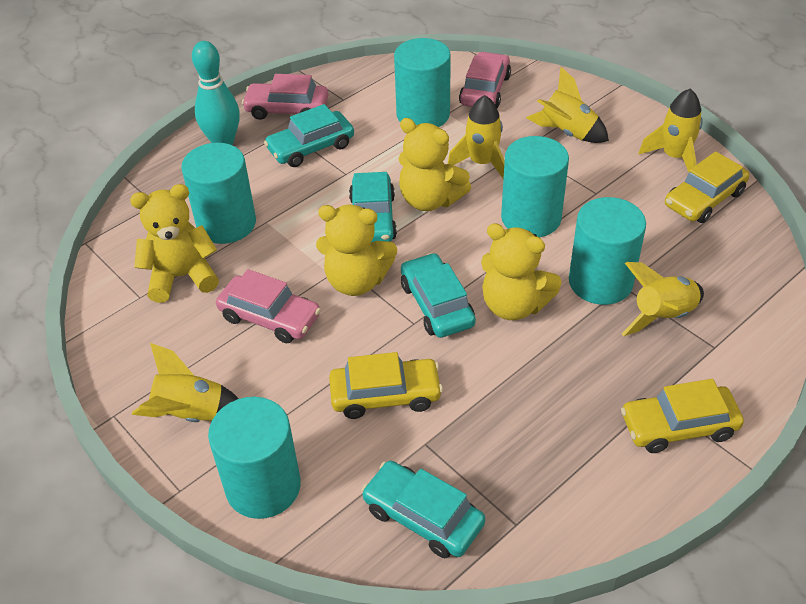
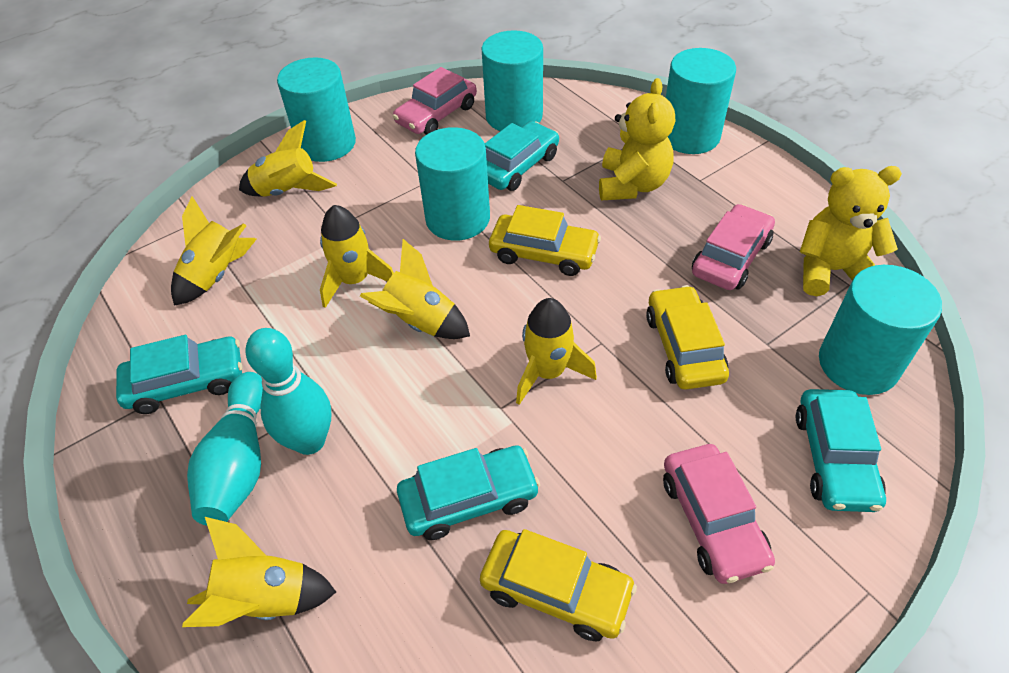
turquoise bowling pin: [192,41,240,145] = 1 -> [187,372,263,526] [245,328,332,455] = 2
yellow rocket: [132,343,239,422] [448,95,505,179] [526,67,609,143] [622,262,704,336] [639,89,703,172] = 5 -> [171,196,257,306] [182,517,336,627] [239,120,337,197] [320,205,394,308] [360,239,470,339] [516,298,597,405] = 6
yellow teddy bear: [130,184,219,303] [316,205,397,296] [398,118,471,211] [481,223,562,320] = 4 -> [599,78,675,200] [800,166,902,296] = 2

